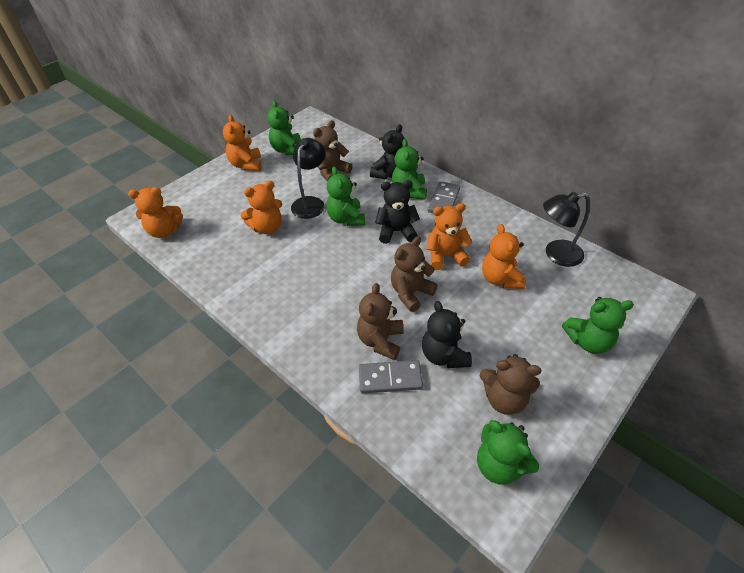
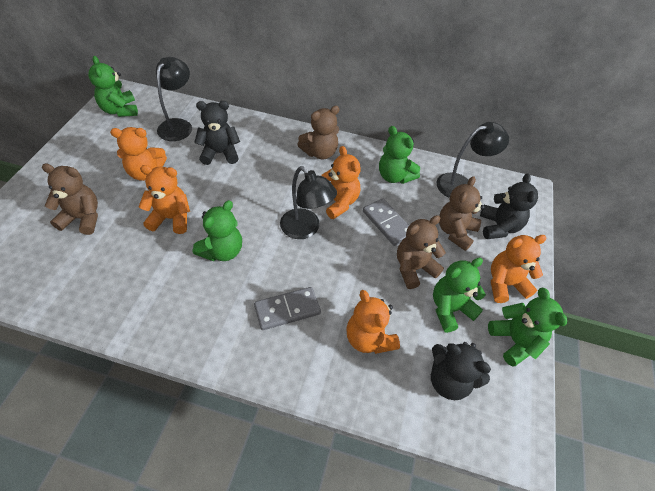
black lamp: [291,138,326,219] [543,192,590,267] = 2 -> [156,57,192,141] [280,166,337,239] [436,122,509,198] = 3

